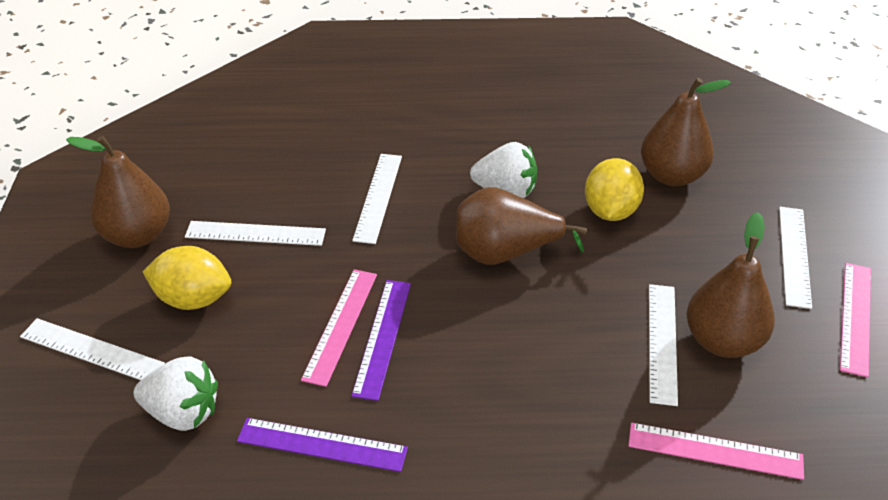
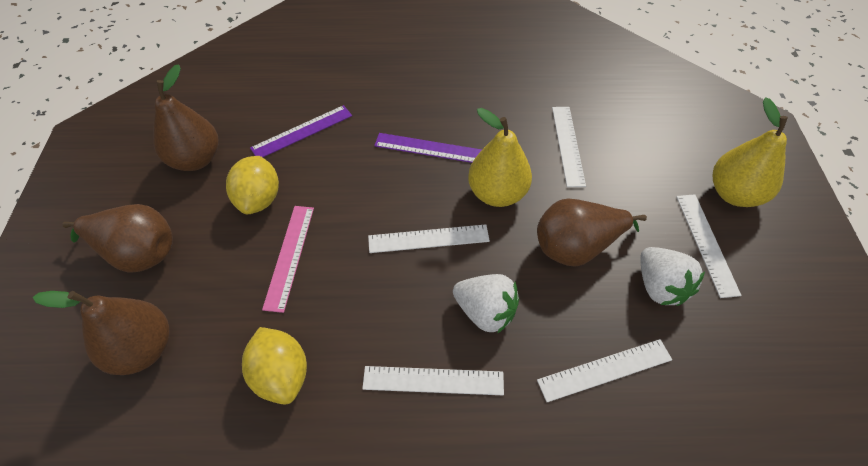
pink ruler: [301,269,377,387] [628,423,804,480] [840,263,871,377] = 3 -> [262,206,314,313] = 1
yellow pear: none = 0 -> [468,108,532,207] [713,97,788,207] = 2

